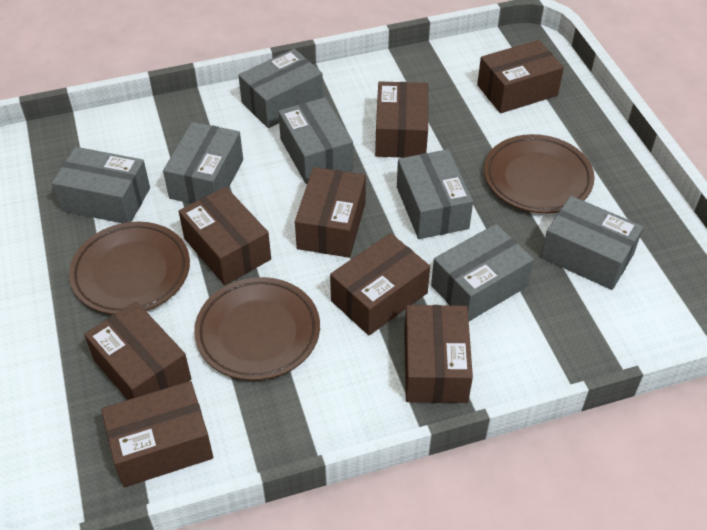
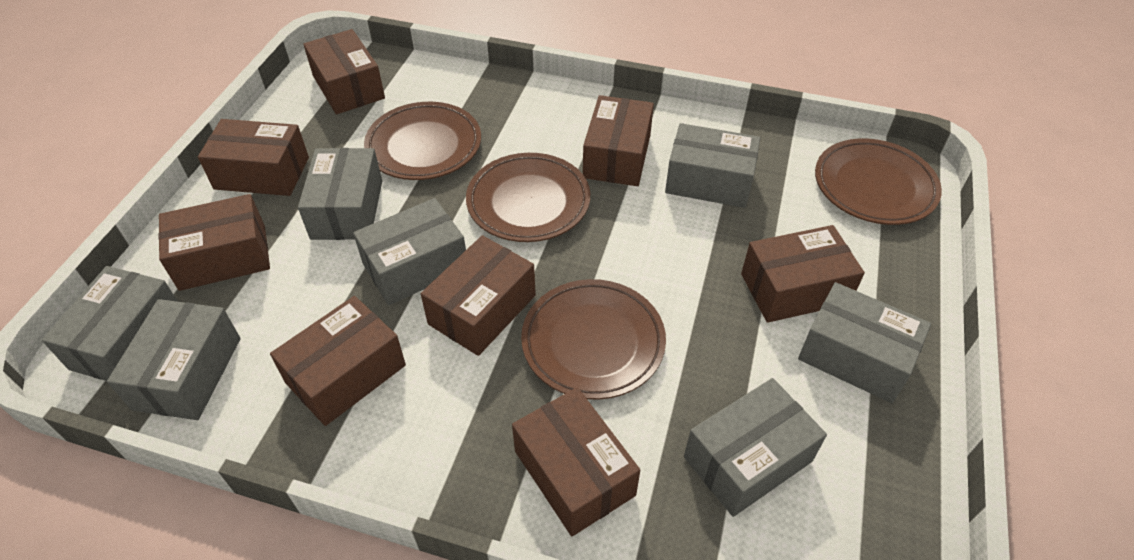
brown plate: [69,222,190,315] [194,277,320,380] [484,134,595,213] = 3 -> [364,102,481,180] [466,153,590,242] [521,279,666,400] [815,139,942,225] = 4

